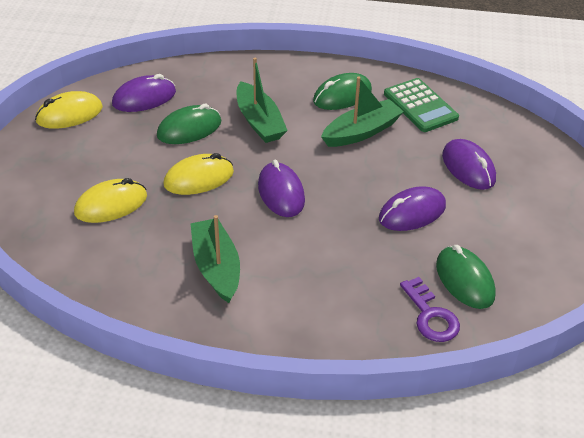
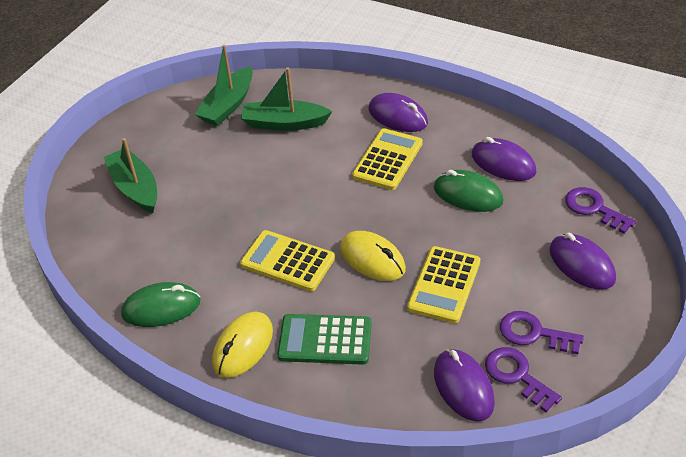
green mouse: [157,104,221,144] [313,73,372,110] [436,245,496,309] = 3 -> [121,282,200,327] [434,170,504,212] = 2
purple key: [400,277,460,342] = 1 -> [485,347,562,412] [500,311,584,354] [565,187,636,234] = 3
yellow calculator: none = 0 -> [240,230,335,291] [352,128,423,190] [407,246,480,323] = 3
yellow mouse: [35,91,103,129] [74,178,147,223] [163,153,234,195] = 3 -> [212,311,273,378] [340,231,406,281] = 2

